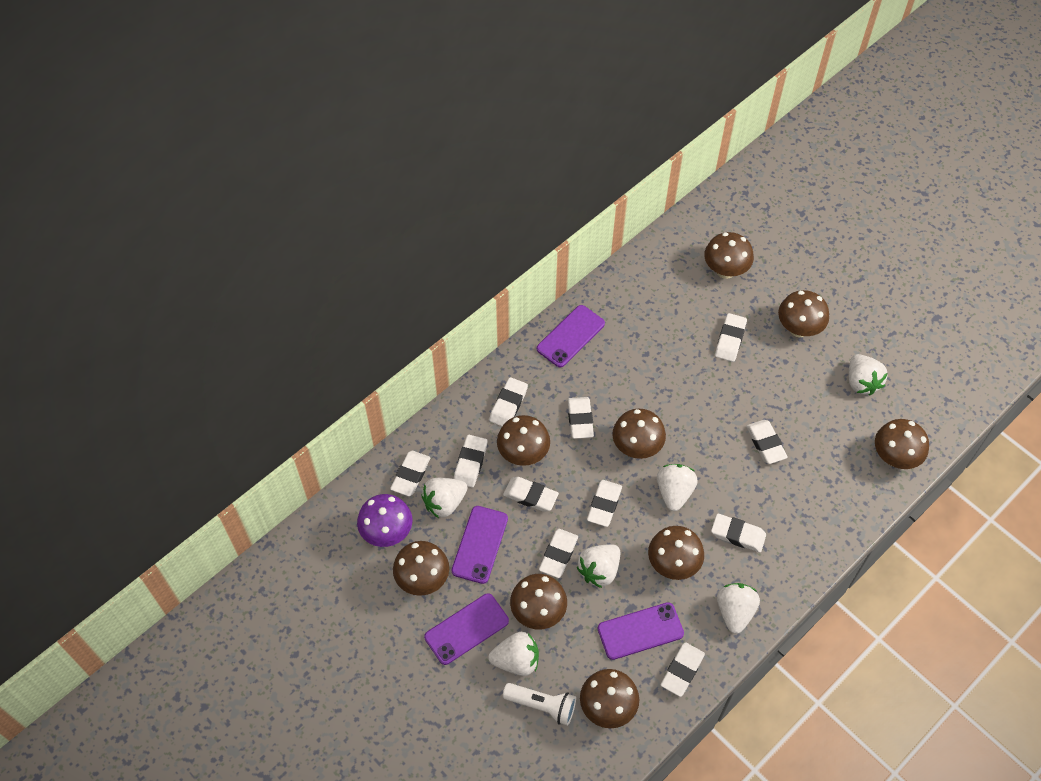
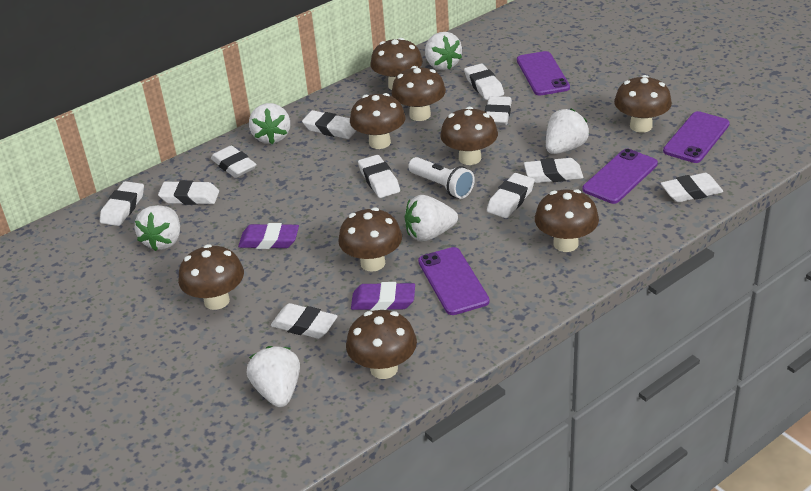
purple eraser: none = 0 -> [238,223,299,249] [351,282,415,311] = 2
purple mushroom: [357,494,412,547] = 1 -> none = 0

